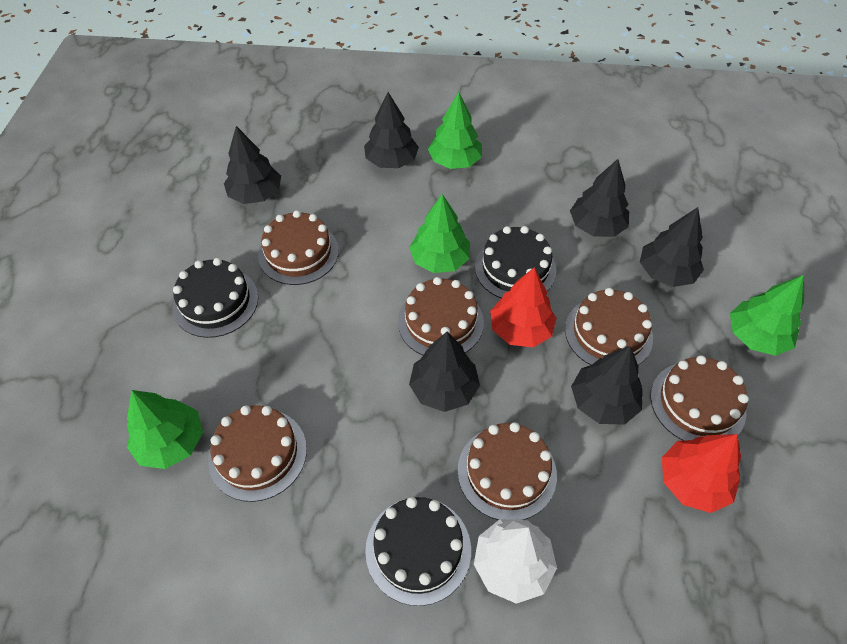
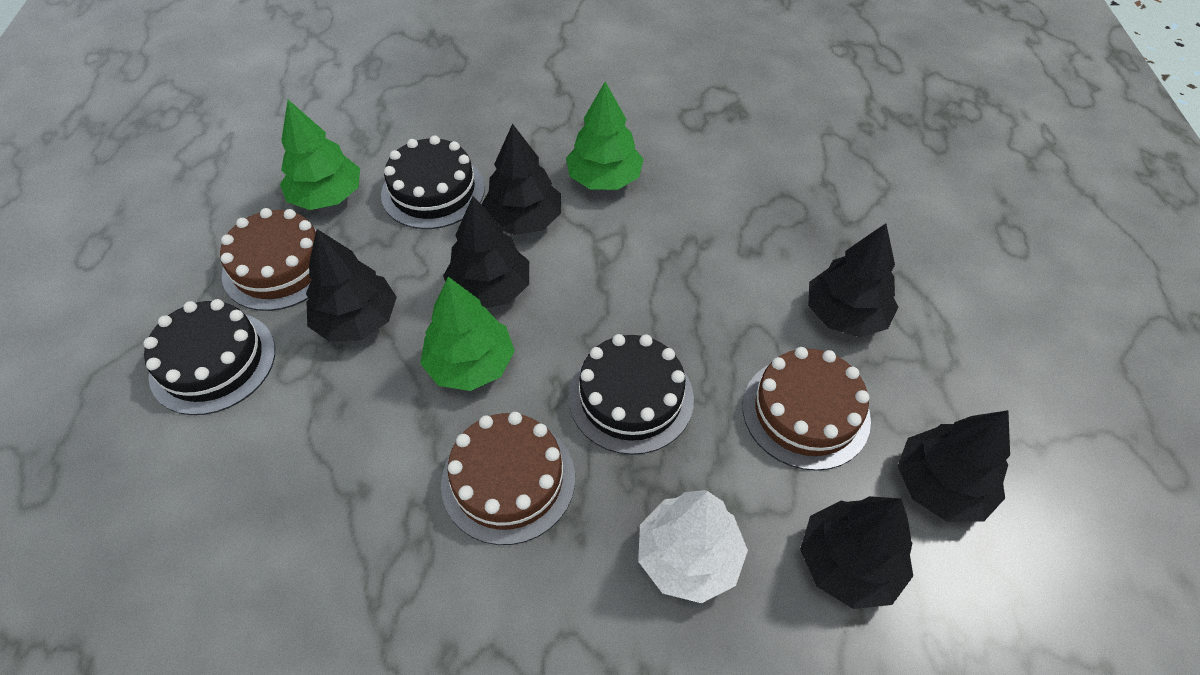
brown cake: [208,405,307,502] [258,210,339,285] [398,277,484,355] [458,422,557,520] [565,288,653,365] [650,355,749,441] = 6 -> [220,208,317,311] [441,412,575,545] [743,347,871,471] = 3
green tree: [127,390,203,469] [409,194,470,273] [428,92,482,169] [730,275,804,356] = 4 -> [280,100,360,210] [420,277,515,391] [566,81,644,190] = 3
red tree: [490,267,557,347] [662,434,741,513] = 2 -> none = 0

